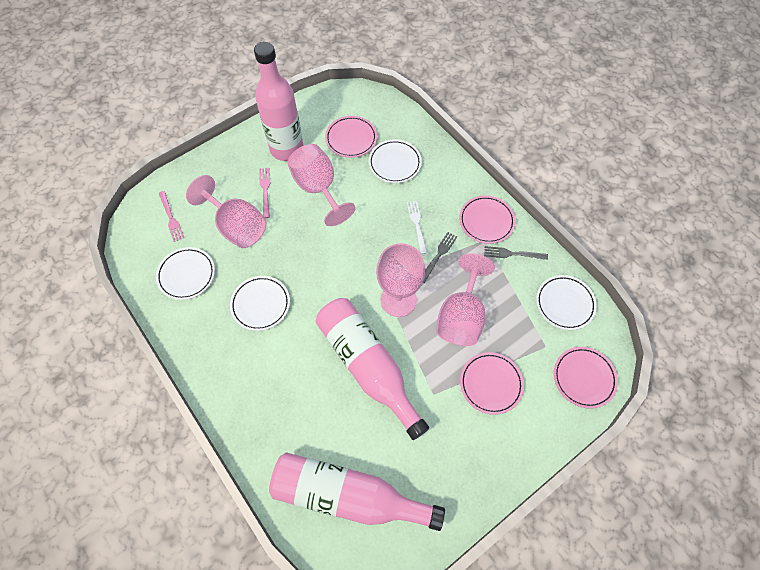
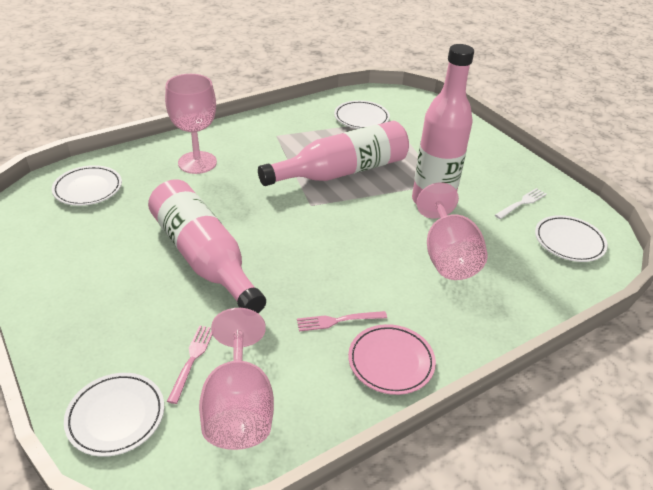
grey fork: [423,232,457,283] [484,246,548,260] = 2 -> none = 0
pink goblet: [186,175,267,248] [287,144,356,226] [376,243,425,317] [436,253,495,346] = 4 -> [165,74,217,174] [199,308,274,450] [416,182,488,280] = 3
pink plate: [325,116,377,158] [459,195,515,244] [460,352,524,415] [554,347,618,409] = 4 -> [348,324,436,395] = 1

